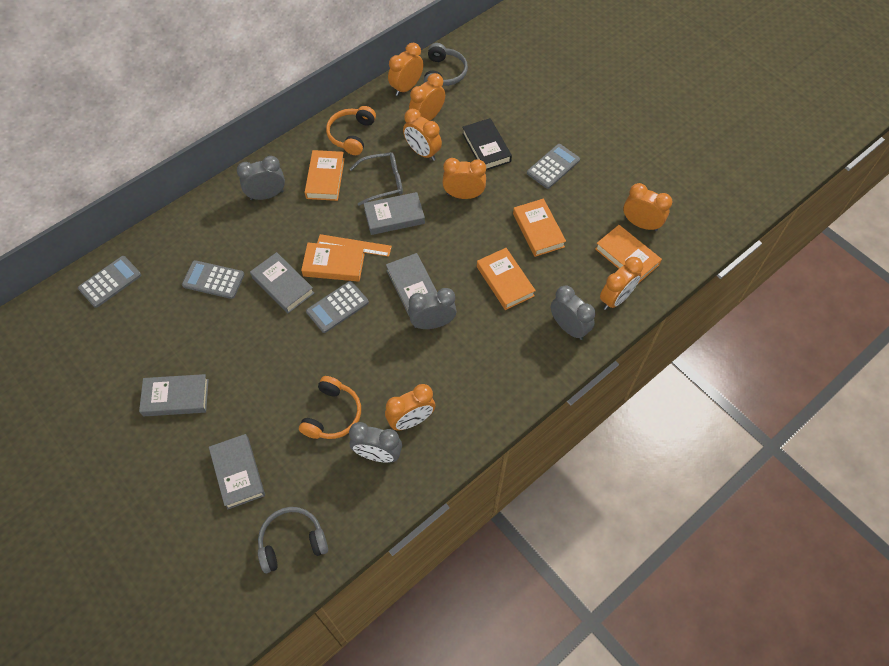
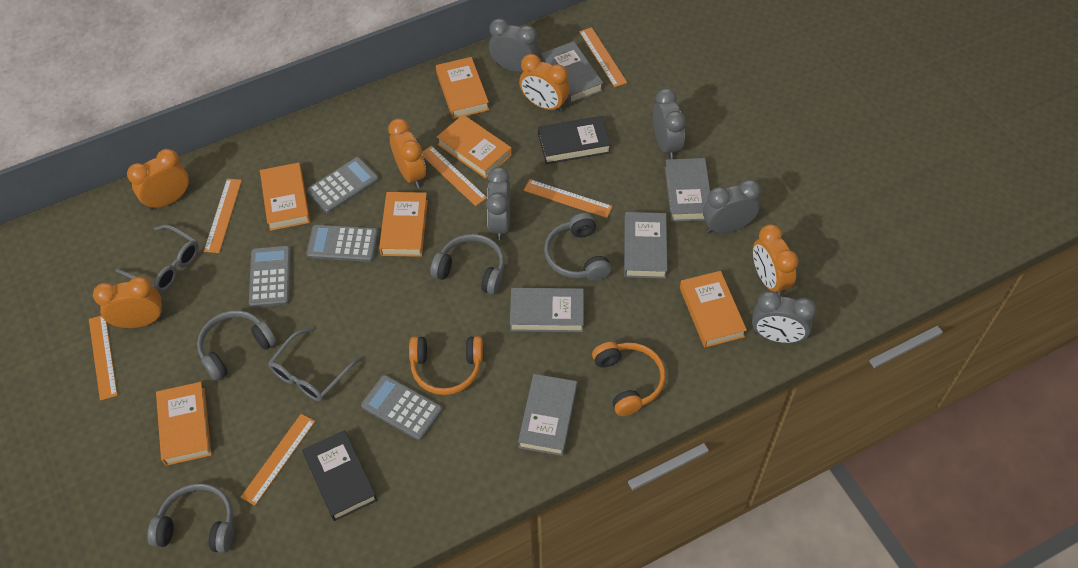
black book: [462,118,512,170] = 1 -> [302,430,377,521] [538,116,611,164] = 2
grey clock: [237,156,285,200] [349,422,402,463] [408,288,457,329] [551,286,595,340] = 4 -> [486,167,510,240] [489,18,539,72] [653,88,686,159] [703,179,761,233] [752,291,817,343] = 5
grey glasses: [350,152,403,206] = 1 -> [116,225,199,292] [268,327,362,402] = 2
grey headphones: [258,507,328,573] [424,43,468,86] = 2 -> [147,483,233,553] [197,311,277,381] [430,234,504,295] [544,213,611,281] = 4
orange book: [301,243,365,282] [305,150,345,201] [477,248,536,310] [513,199,566,257] [595,225,662,284] = 5 -> [156,382,212,466] [260,163,310,231] [379,192,428,257] [436,57,489,119] [437,115,512,179] [680,271,747,348] = 6
orange clock: [385,384,435,430] [388,43,423,96] [403,109,442,161] [409,73,445,121] [443,158,486,199] [600,257,643,310] [623,183,672,231] = 7 -> [93,277,163,328] [127,149,189,210] [388,119,426,188] [519,54,570,112] [753,224,798,297] = 5
orange ruler: [317,234,392,257] = 1 -> [89,315,117,401] [204,179,242,253] [241,414,315,505] [422,146,487,206] [524,179,613,218] [579,27,627,87] = 6

